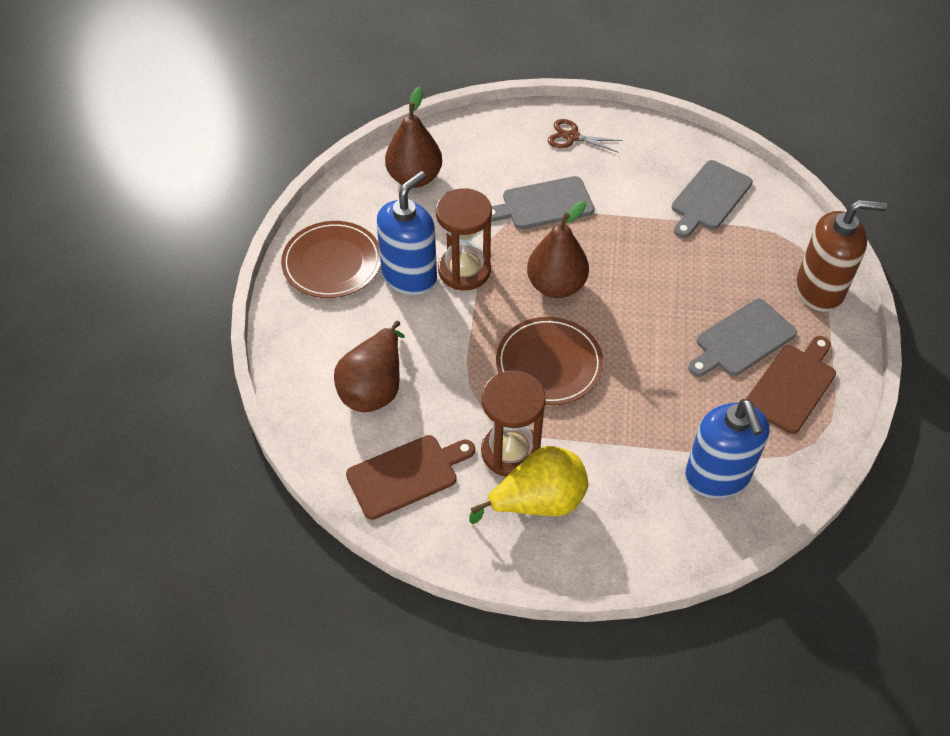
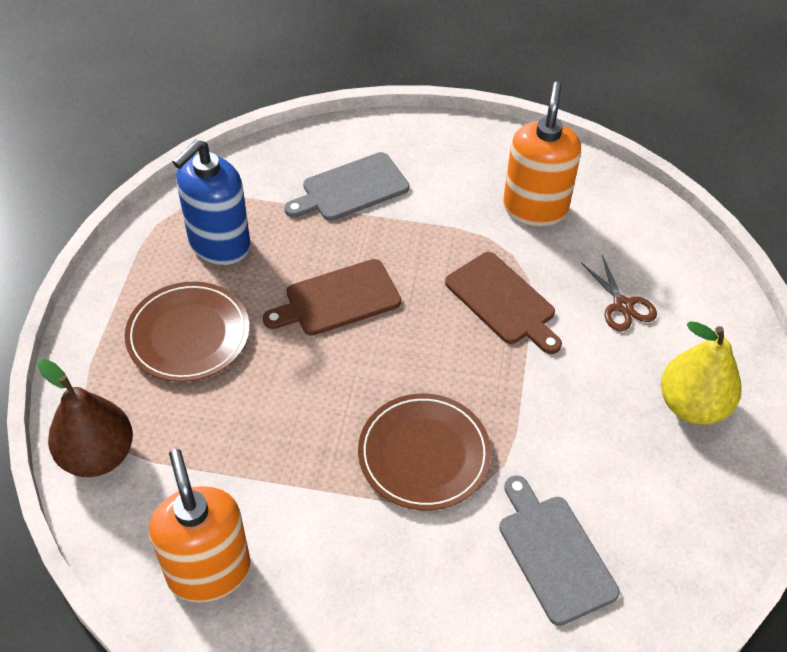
blue soap dispenser: [376,171,437,295] [685,399,770,498] = 2 -> [173,139,250,265] = 1
brown hourglass: [436,188,492,290] [481,371,546,477] = 2 -> none = 0
brown pear: [334,320,405,412] [385,87,442,188] [527,201,589,298] = 3 -> [38,359,133,477] = 1
brown soap dispenser: [796,200,887,312] = 1 -> none = 0
grey cutting board: [491,176,594,229] [672,160,753,238] [688,299,797,377] = 3 -> [284,152,409,221] [499,475,620,626] = 2
orange soap dispenser: none = 0 -> [149,449,251,603] [503,82,581,226] = 2

